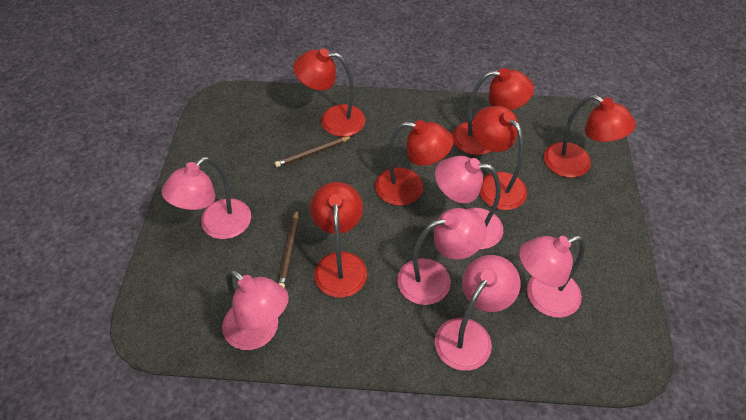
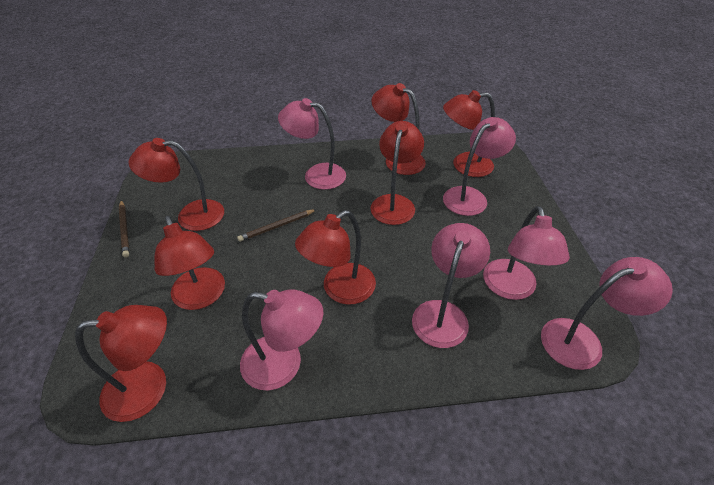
red lamp: [293,48,365,137] [310,182,367,298] [375,120,454,206] [453,68,534,155] [472,106,527,210] [544,95,636,178] = 6 -> [75,305,167,422] [129,138,224,231] [155,216,225,310] [295,210,376,305] [371,83,426,175] [371,121,424,225] [443,90,495,177] = 7

